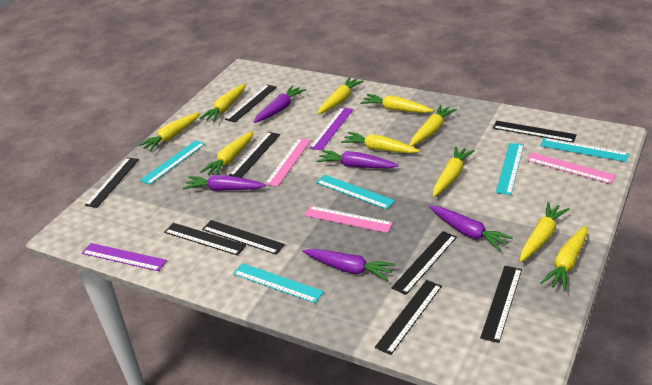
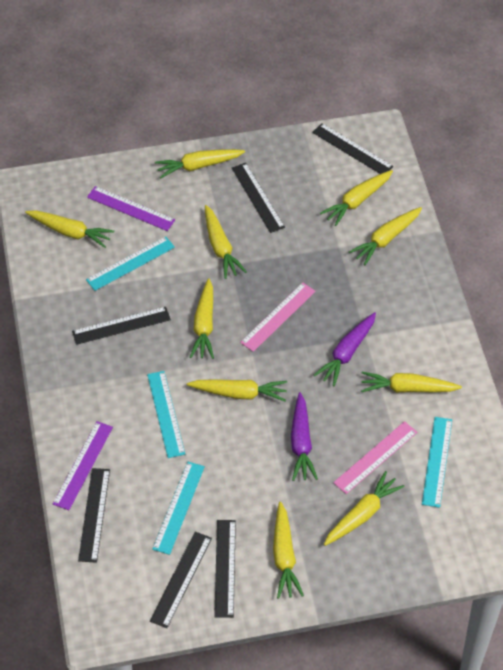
black ruler: [85,157,139,208] [164,223,246,256] [202,220,285,254] [225,85,277,122] [229,132,280,178] [375,280,442,355] [391,231,457,295] [480,266,522,343] [493,121,577,143] = 9 -> [72,307,171,345] [78,468,110,563] [150,532,212,628] [214,520,236,618] [232,163,285,233] [312,123,394,174] = 6
pink ruler: [265,138,311,187] [304,206,393,233] [526,152,616,184] = 3 -> [240,282,316,352] [333,421,417,494] = 2
purple carrot: [183,175,266,191] [254,85,306,123] [302,249,395,280] [317,150,398,168] [429,206,513,251] = 5 -> [291,392,318,481] [314,312,376,386] = 2
turquoise ruler: [140,140,205,185] [233,263,324,303] [316,175,395,209] [496,143,524,195] [540,138,629,162] = 5 -> [86,237,175,291] [147,371,185,458] [152,462,205,555] [422,417,452,508] = 4

